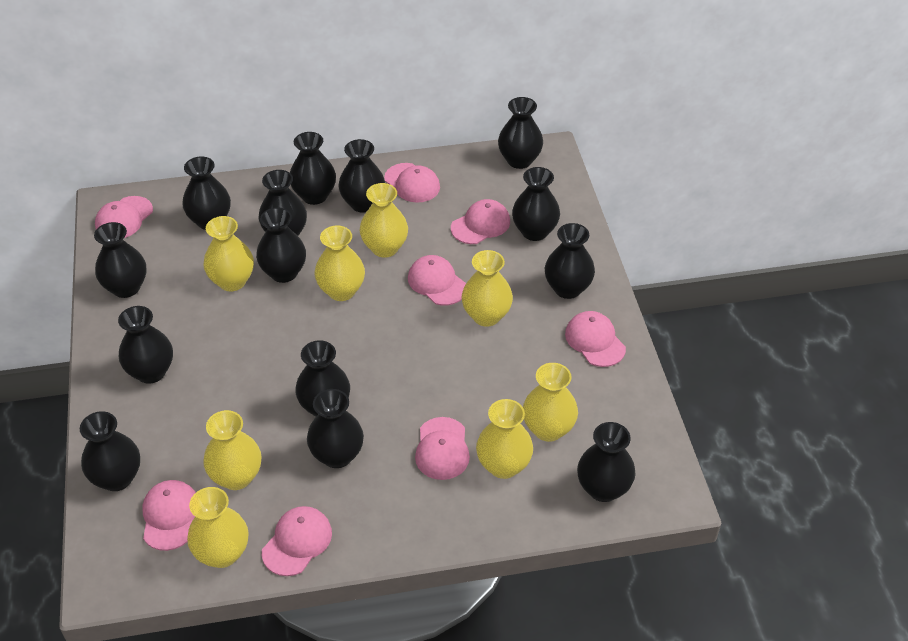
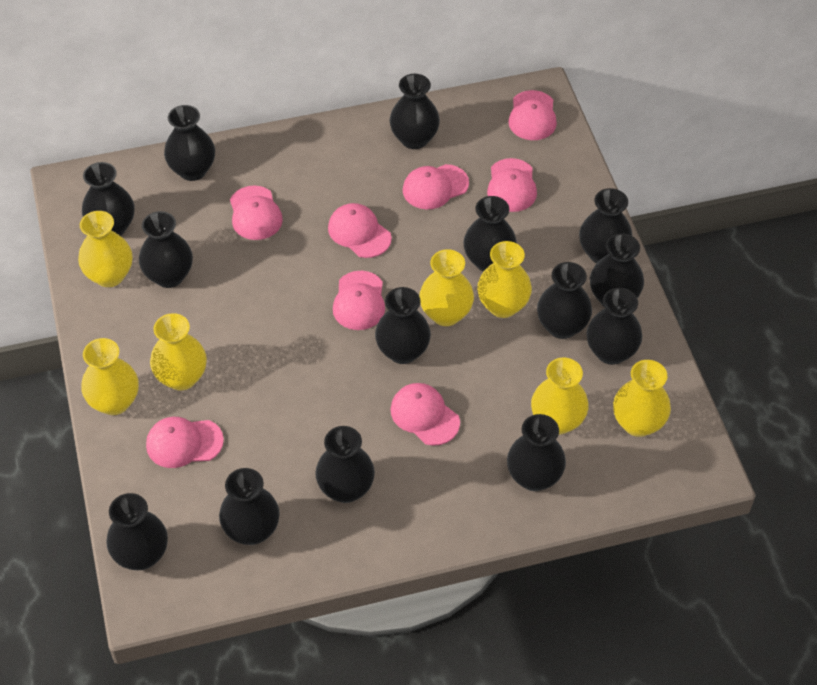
yellow vase: [187,487,249,568] [203,216,254,291] [203,410,262,490] [315,225,365,301] [360,183,408,258] [461,250,513,327] [476,399,533,479] [523,363,578,442] = 8 -> [78,211,132,287] [81,338,139,415] [150,313,207,390] [419,249,474,326] [477,241,532,318] [531,357,589,435] [613,360,671,437] = 7

